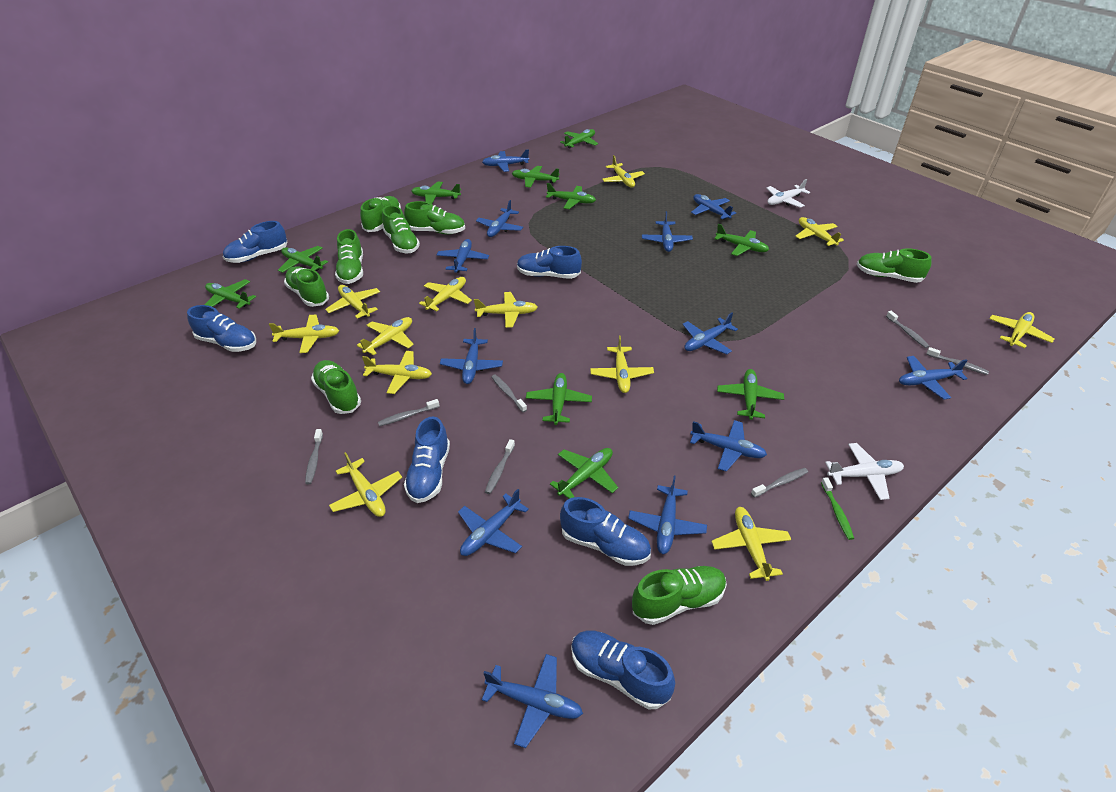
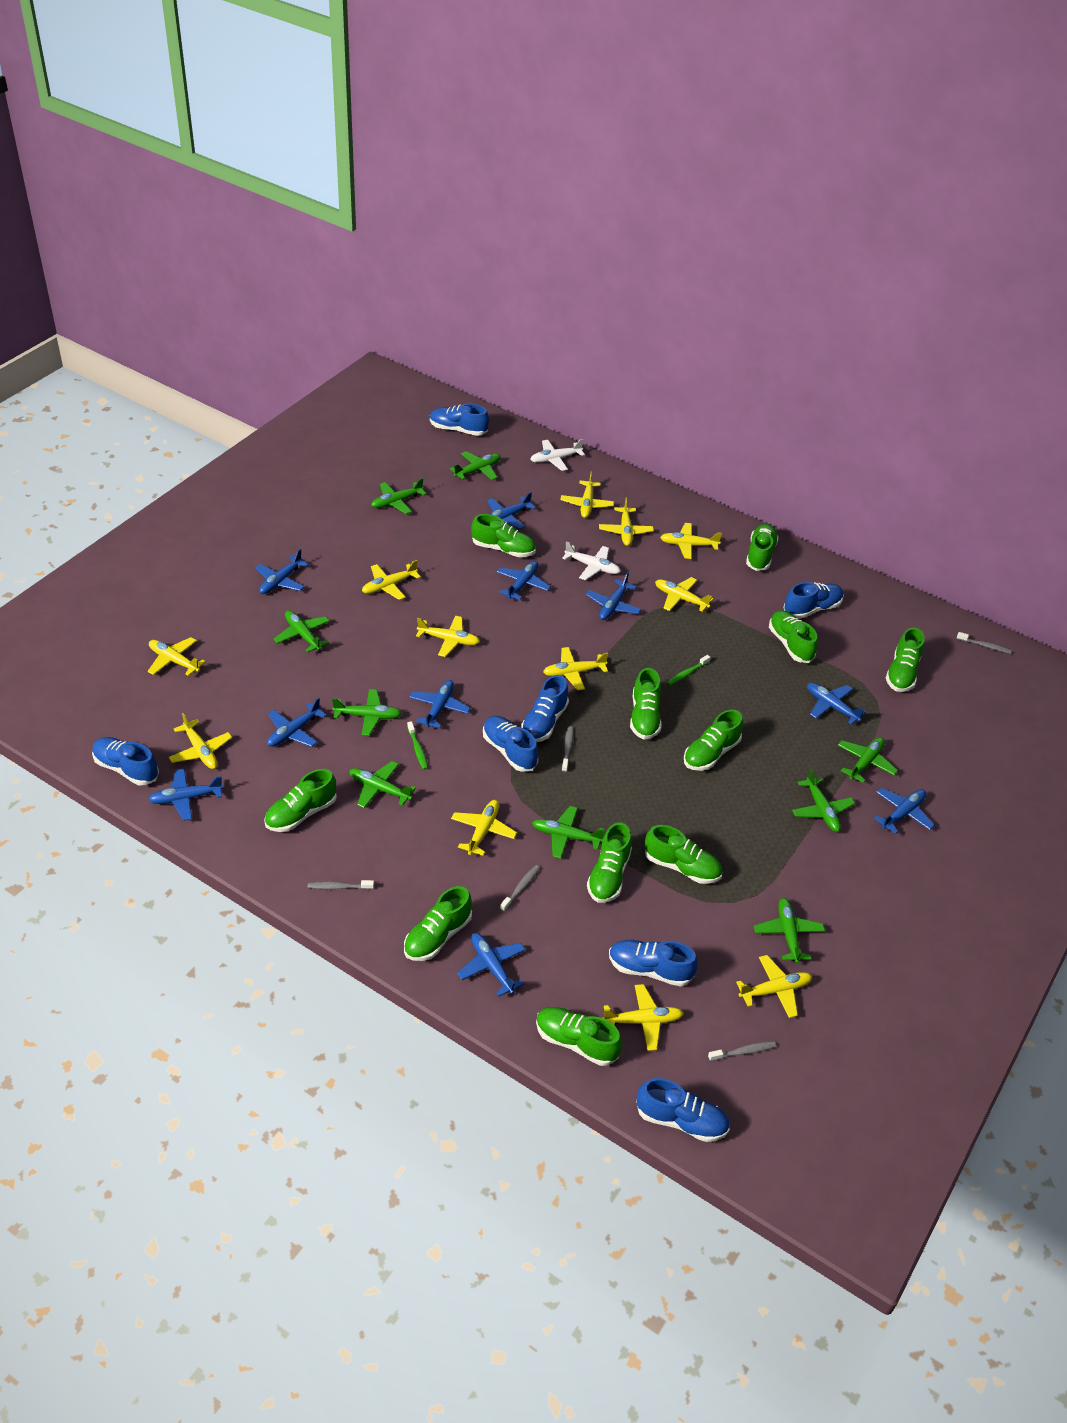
blue plane: [437,239,489,273] [440,328,503,384] [458,489,529,556] [476,200,523,237] [482,149,529,172] [482,654,583,748] [628,476,707,554] [642,211,693,252] [682,312,738,354] [690,420,767,472] [691,194,736,220] [899,356,968,399] = 12 -> [148,769,223,821] [255,549,309,594] [267,698,327,747] [409,680,471,728] [457,933,525,996] [487,492,536,529] [497,561,551,600] [586,572,641,620] [807,683,866,725] [874,788,935,834] = 10
blue shoe: [187,305,256,352] [223,221,287,263] [404,416,450,503] [517,246,582,279] [560,497,651,566] [571,631,675,709] = 6 -> [92,737,159,785] [430,404,489,436] [483,716,538,772] [521,675,569,742] [609,940,698,987] [636,1078,730,1142] [784,582,844,619] = 7
green plane: [205,279,256,309] [278,246,328,273] [411,181,461,204] [512,166,559,188] [526,373,592,425] [546,183,596,209] [550,448,618,499] [560,129,598,148] [714,224,769,256] [717,369,784,420] = 10 -> [274,610,330,652] [332,689,402,736] [349,761,416,808] [371,478,426,514] [450,451,501,480] [532,806,605,859] [754,898,825,964] [792,768,855,832] [838,737,898,783] = 9
green shoe: [284,266,329,307] [311,360,361,414] [335,229,363,284] [360,196,401,232] [382,205,420,253] [404,201,465,234] [632,566,727,625] [857,248,932,283] = 8 -> [264,769,337,832] [404,886,472,961] [471,514,536,557] [536,1007,622,1066] [587,822,632,903] [630,668,662,740] [645,825,722,884] [684,710,743,771] [746,524,779,571] [769,610,818,663] [886,628,925,692] = 11
green toothbrush: [821,477,854,540] = 1 -> [407,721,428,770] [667,655,710,686] = 2
grey toothbrush: [305,429,323,484] [378,399,439,426] [485,439,515,494] [492,375,527,412] [751,468,808,498] [886,311,929,348] [926,347,989,375] = 7 -> [308,880,374,890] [500,865,540,912] [562,726,574,772] [708,1041,776,1061] [957,632,1012,654] = 5

